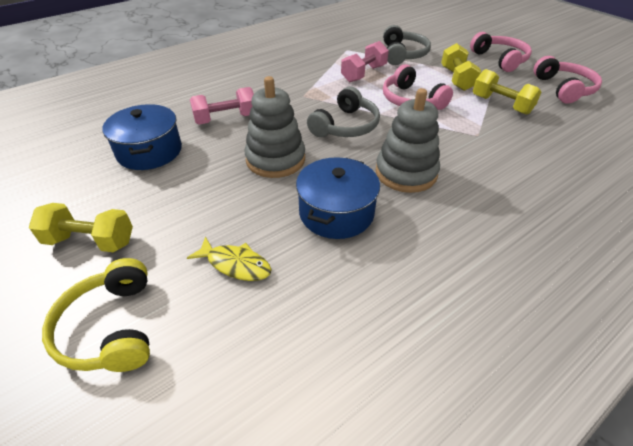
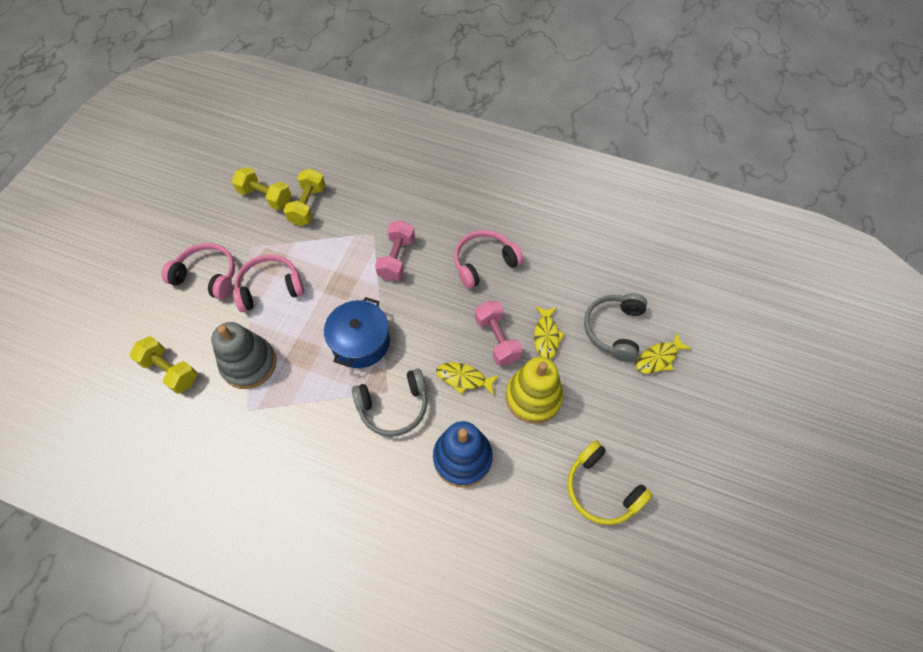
blue pot: [102,104,182,170] [296,157,380,239] = 2 -> [324,297,390,368] = 1
blue stacking toy: none = 0 -> [433,421,493,487] = 1
grey stacking toy: [245,76,305,178] [375,88,440,193] = 2 -> [211,322,277,389] = 1
yellow fish: [187,237,272,281] = 1 -> [436,362,499,396] [534,306,565,360] [636,332,692,374] = 3
yellow stacking toy: none = 0 -> [506,357,563,424] = 1

